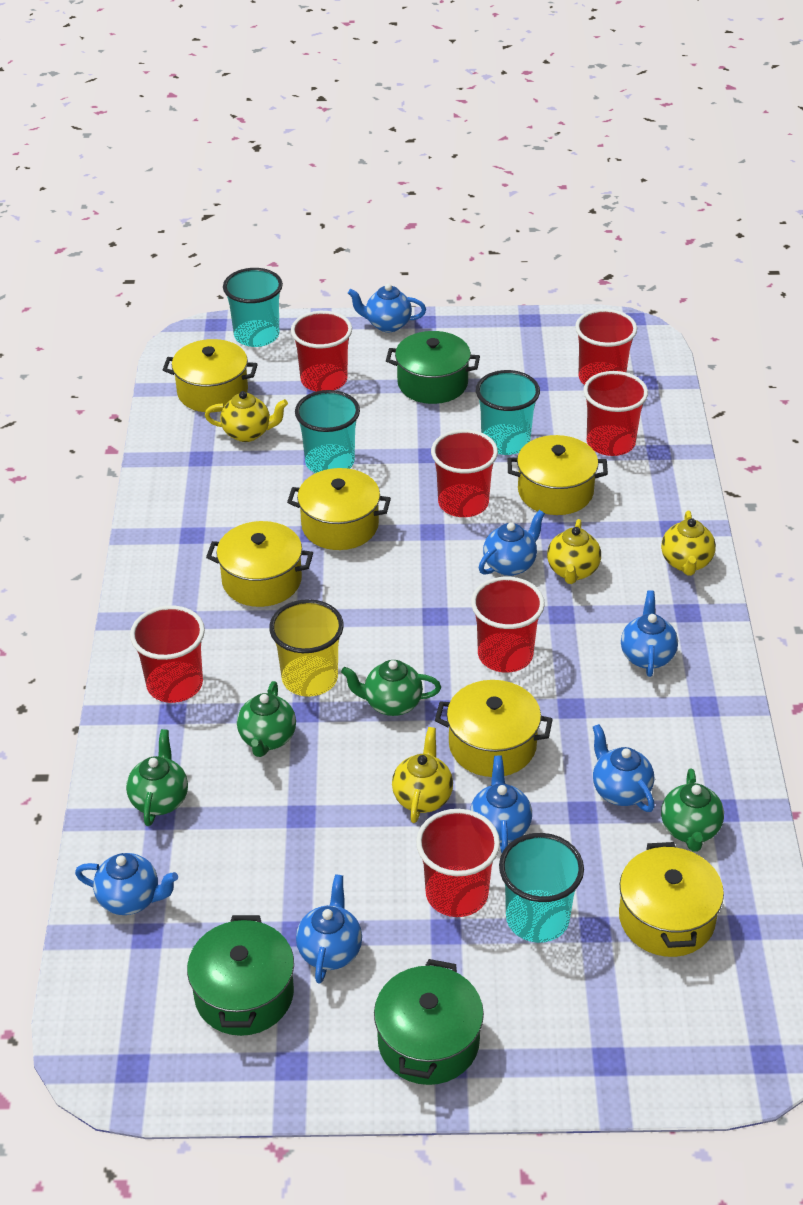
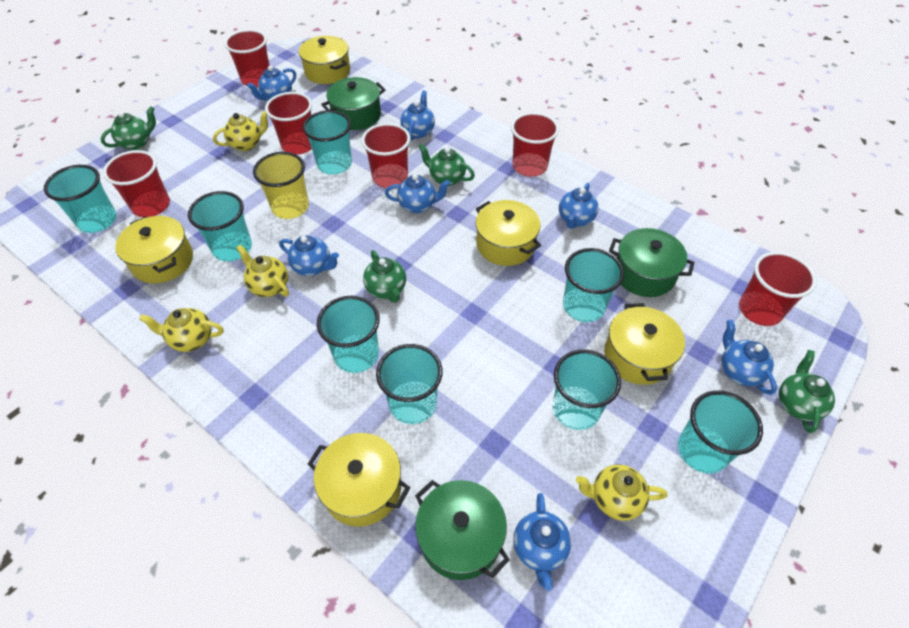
red cup: [130,605,205,703] [291,311,352,392] [416,809,500,917] [431,429,498,517] [471,577,545,673] [575,309,637,385] [583,371,648,456] = 7 -> [103,150,170,217] [224,29,270,87] [265,92,312,155] [361,123,410,188] [511,112,559,177] [739,252,817,326] = 6
turquoise cup: [223,268,283,347] [295,390,360,473] [476,370,540,455] [499,833,584,943] = 4 -> [44,165,117,233] [188,191,252,261] [303,110,352,174] [317,296,380,373] [376,344,443,424] [552,349,621,430] [563,248,624,322] [678,390,763,474] = 8
yellow pot: [163,339,258,412] [206,521,313,607] [287,468,391,550] [435,680,553,777] [508,435,608,515] [619,842,724,957] = 6 -> [115,216,193,283] [299,36,350,84] [308,433,410,527] [476,200,541,266] [604,303,685,385] = 5

